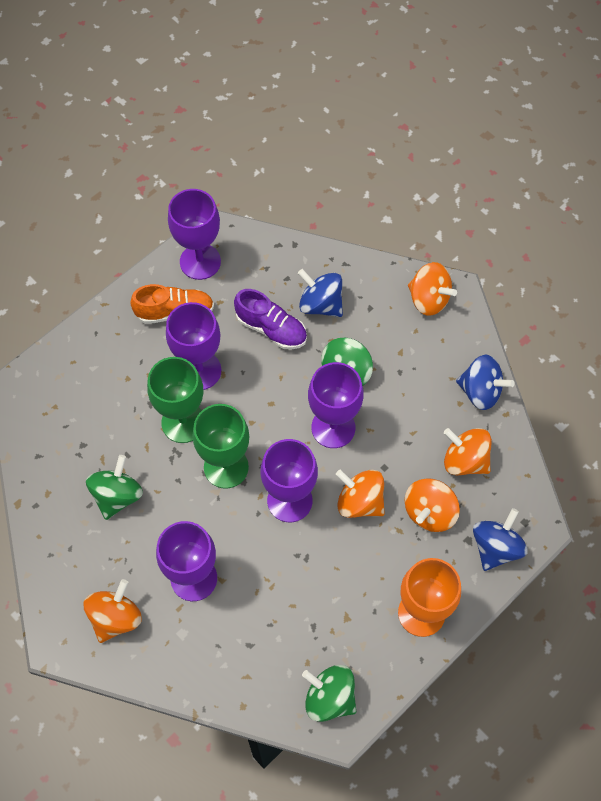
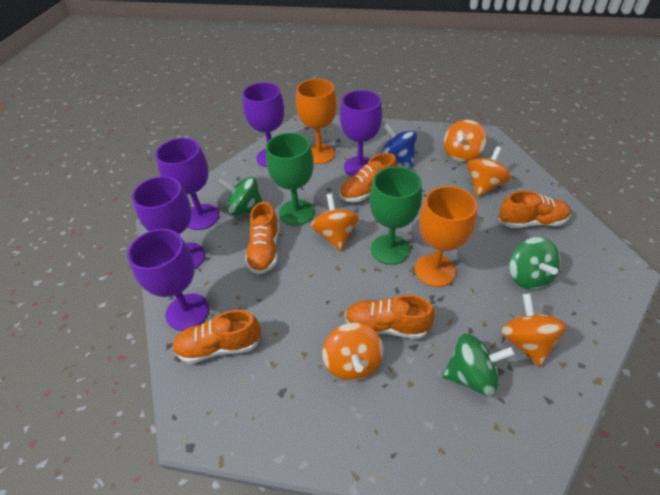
blue spinning top: [298,269,343,317] [456,355,515,410] [473,508,527,571] = 3 -> [381,123,417,166] = 1
orange goblet: [398,558,461,637] = 1 -> [296,79,337,164] [415,186,477,287] = 2
orange shoe: [130,284,214,324] = 1 -> [172,310,261,364] [245,202,279,275] [340,153,397,202] [345,295,435,339] [499,191,571,228] = 5
purple shoe: [234,289,307,350] = 1 -> none = 0

